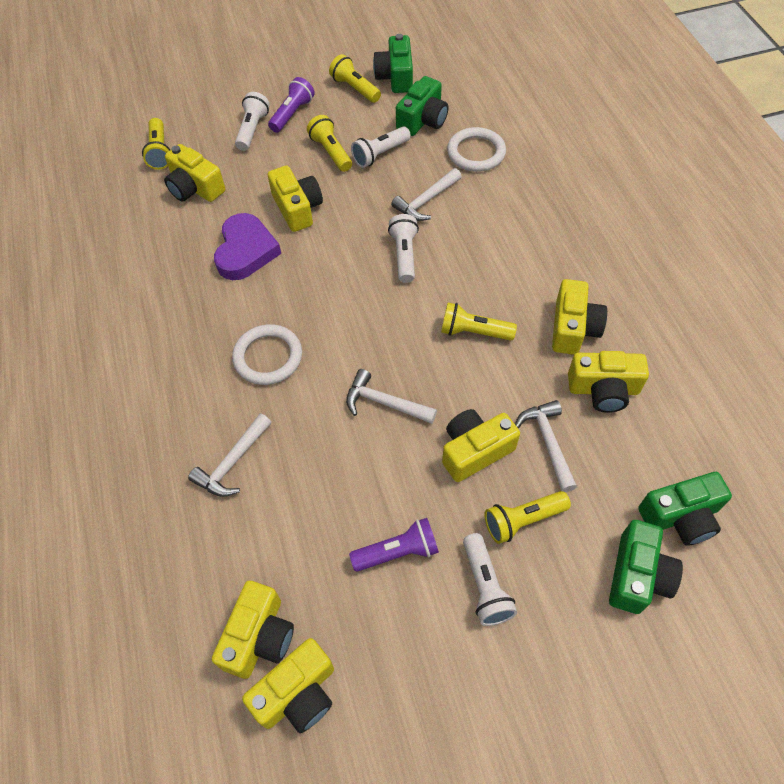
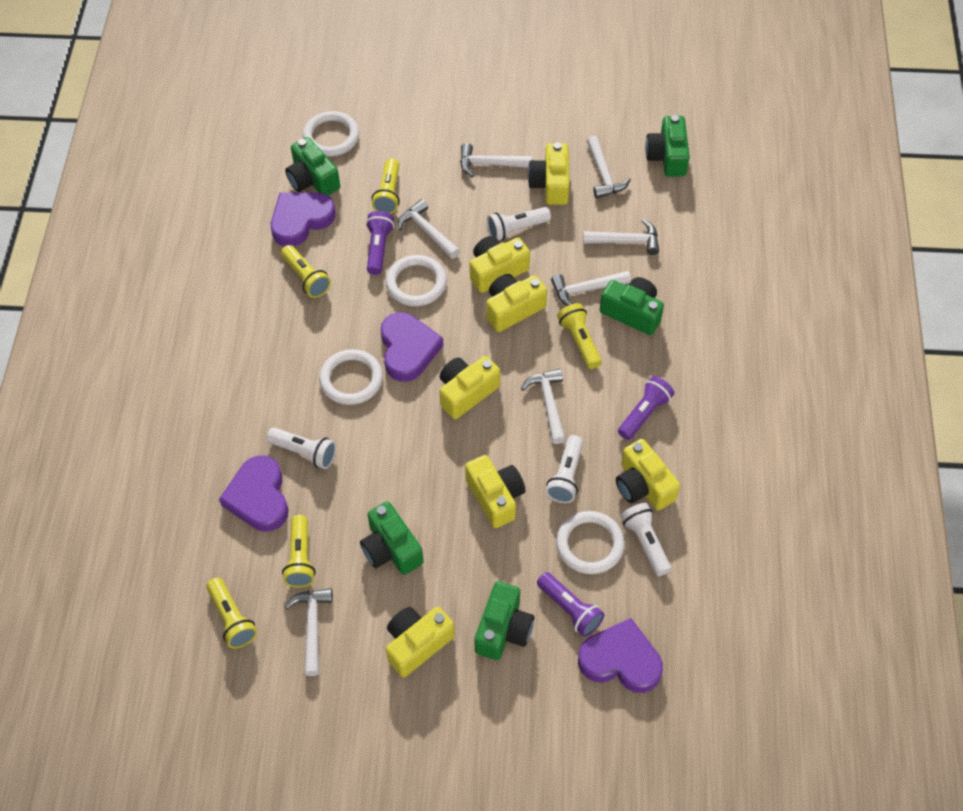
green camera: [373,34,413,93] [396,76,448,136] [609,520,683,614] [638,472,732,546] = 4 -> [285,137,340,195] [360,501,424,575] [474,581,534,660] [600,277,664,335] [645,115,690,177] = 5
purple flashlight: [268,77,315,133] [349,518,439,572] = 2 -> [366,211,394,275] [537,572,605,637] [618,376,674,440] = 3
purple heart: [214,213,281,280] = 1 -> [219,455,288,532] [271,192,336,247] [381,312,444,382] [578,618,663,693] = 4
white hammer: [188,413,271,497] [346,369,437,424] [391,168,462,221] [515,400,577,492] = 4 -> [285,588,333,676] [398,199,460,259] [460,143,532,178] [521,369,566,444] [551,271,631,306] [583,219,659,255] [587,136,631,198] = 7
white ring: [232,324,302,385] [447,127,506,172] = 2 -> [303,111,359,157] [319,349,383,405] [386,255,447,306] [556,511,625,574] = 4

